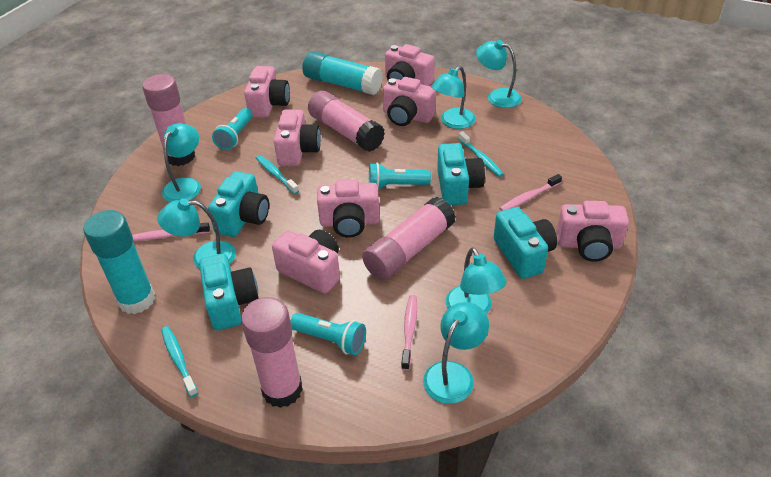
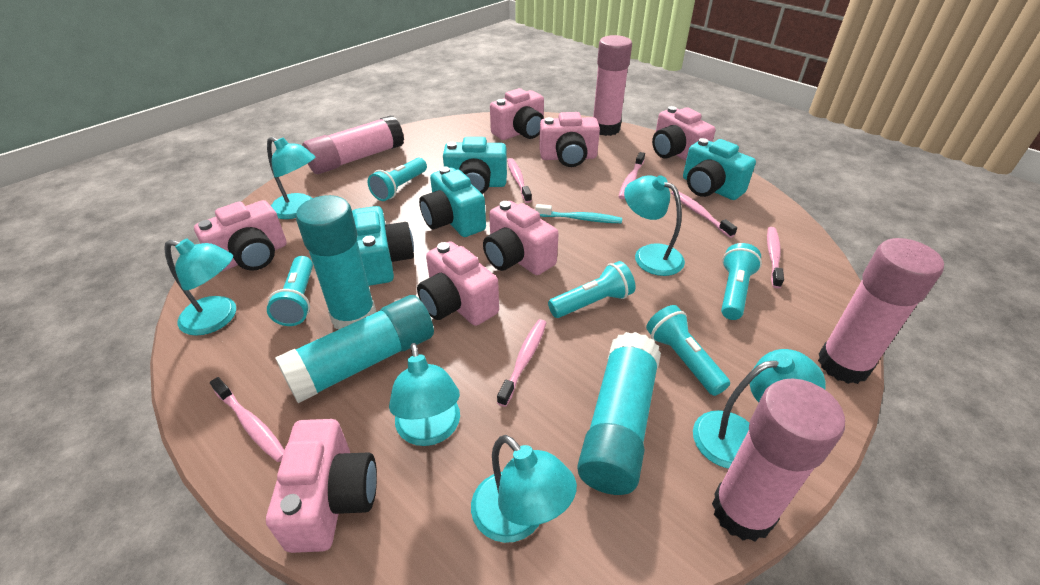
pink toothbrush: [132,222,210,241] [401,295,417,371] [499,174,562,211] = 3 -> [210,377,285,462] [497,319,546,407] [507,158,532,203] [618,152,645,199] [671,191,737,238] [767,227,784,289] = 6
turquoise flashlight: [212,108,253,150] [290,313,366,355] [369,163,431,190] = 3 -> [267,256,313,326] [368,158,427,201] [548,261,635,318] [646,305,730,396] [721,243,762,320] = 5
turquoise glue stick: [83,210,155,314] [302,51,383,95] = 2 -> [275,295,434,403] [296,195,376,329] [577,332,661,495] = 3
turquoise toothbrush: [161,326,198,397] [256,155,299,194] [458,131,504,177] = 3 -> [535,204,622,223] = 1

